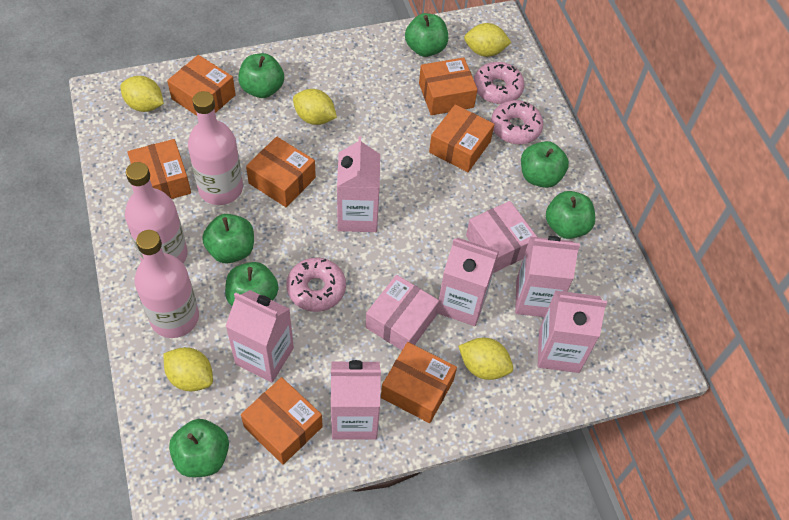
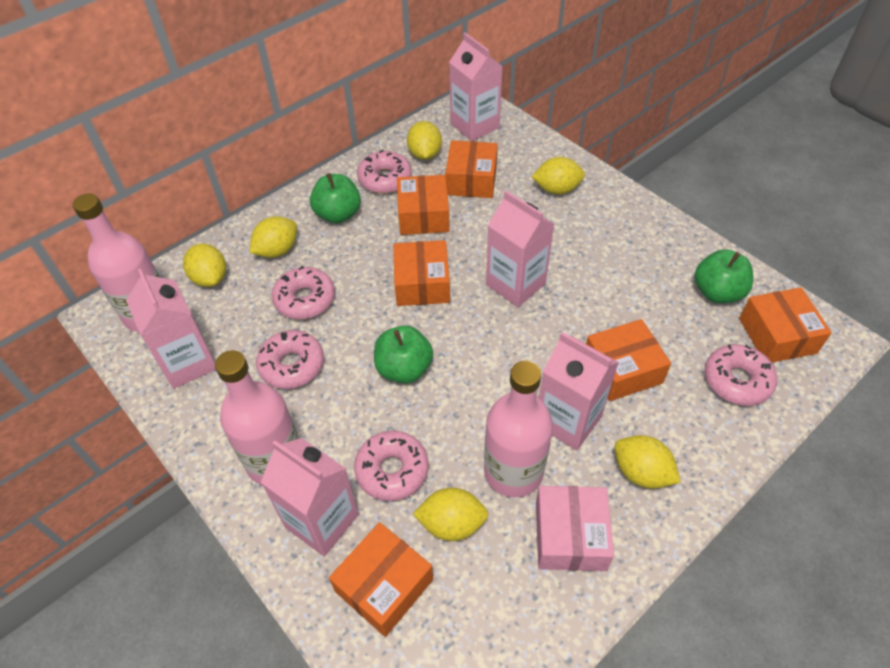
green apple: [169,419,229,477] [202,214,254,264] [225,262,278,306] [238,53,284,98] [405,13,448,57] [521,141,569,188] [546,191,595,239] = 7 -> [310,173,361,223] [374,325,433,383] [695,249,753,303] = 3
orange box: [127,139,191,199] [167,55,236,116] [241,377,323,465] [246,137,316,208] [381,342,457,423] [419,57,478,115] [429,104,495,172] = 7 -> [329,522,433,637] [393,240,450,306] [397,175,450,235] [445,140,498,198] [586,319,671,401] [739,287,832,362] = 6
pink box: [366,275,439,350] [466,201,537,273] = 2 -> [536,486,614,571] = 1
pink carton: [226,290,294,382] [331,360,381,439] [337,136,380,232] [437,238,499,326] [515,236,580,317] [538,291,607,373] = 6 -> [126,268,216,389] [261,438,359,557] [449,33,503,141] [486,190,554,307] [539,332,619,451] = 5
pink donut: [286,257,346,312] [474,62,525,104] [491,100,543,144] = 3 -> [256,330,324,389] [272,266,335,319] [354,430,429,501] [357,150,412,194] [705,344,777,406] = 5
yellow lemon: [120,76,164,112] [163,347,213,391] [293,89,337,125] [458,338,513,380] [464,23,512,57] = 5 -> [183,243,226,287] [250,216,297,258] [407,121,442,160] [413,488,488,541] [532,157,585,194] [615,435,681,489] = 6

